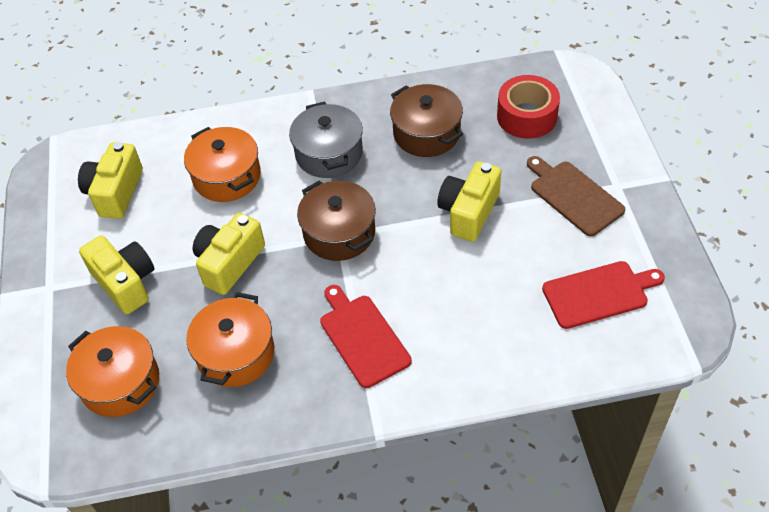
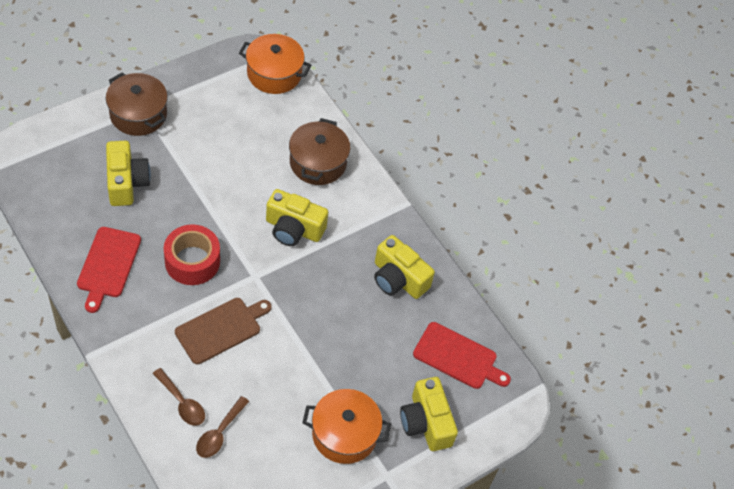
brown spoon: none = 0 -> [152,368,205,426] [196,396,249,458] = 2
grey pot: [289,101,363,178] = 1 -> none = 0
orange pot: [66,326,159,417] [184,127,261,202] [186,292,274,387] = 3 -> [239,34,312,94] [302,389,391,464] = 2

